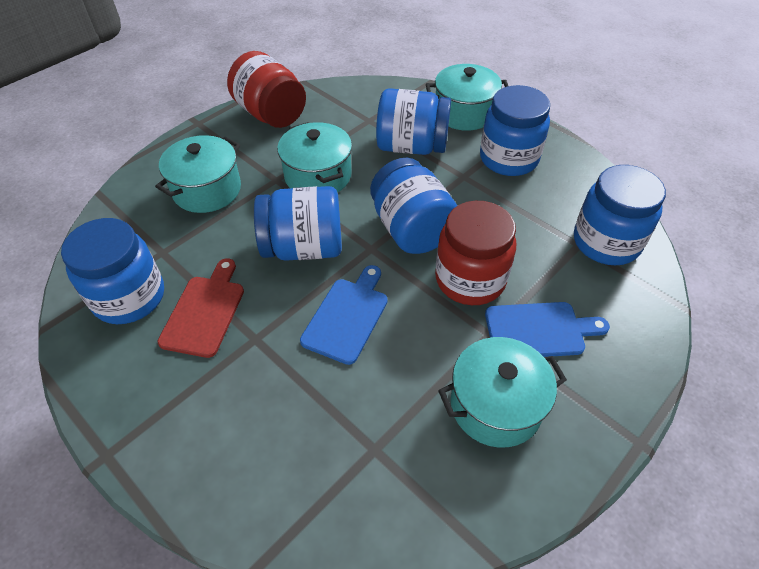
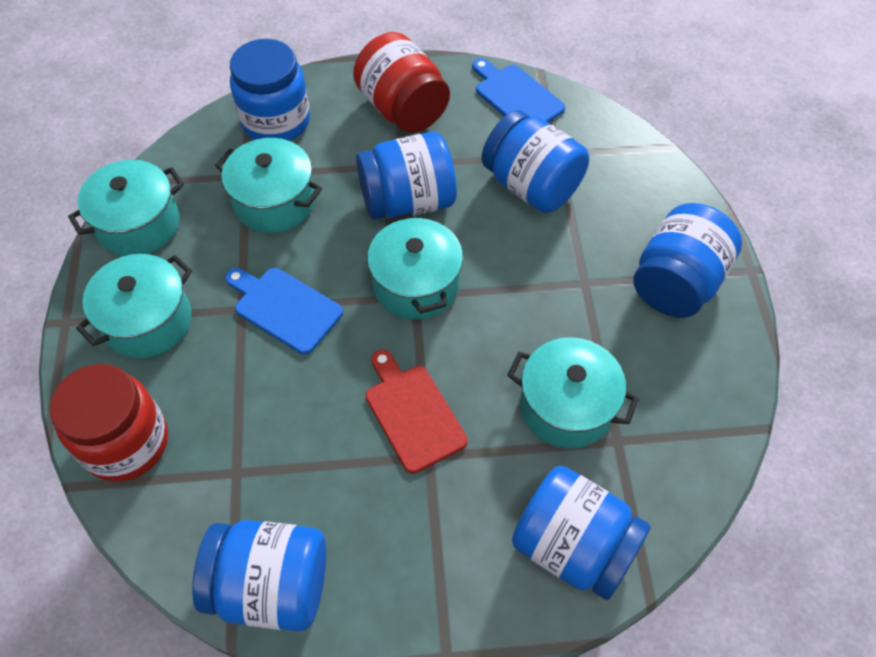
turquoise pot: [155,135,241,213] [277,122,352,193] [426,64,508,131] [438,337,567,447] = 4 -> [68,160,184,256] [76,254,192,358] [215,138,322,233] [367,213,463,320] [507,337,639,449] = 5

